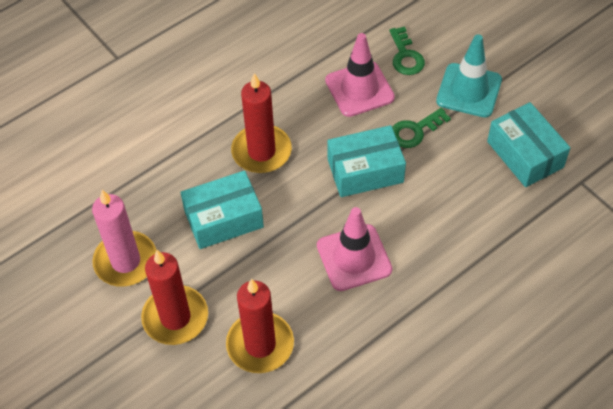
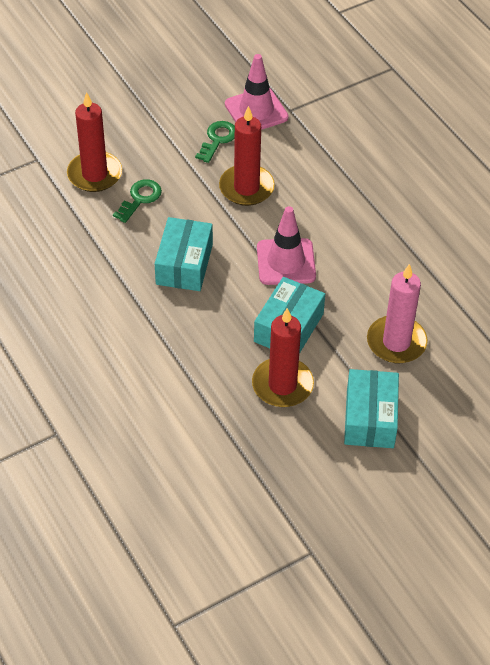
turquoise traffic cone: [436,34,502,118] = 1 -> none = 0

